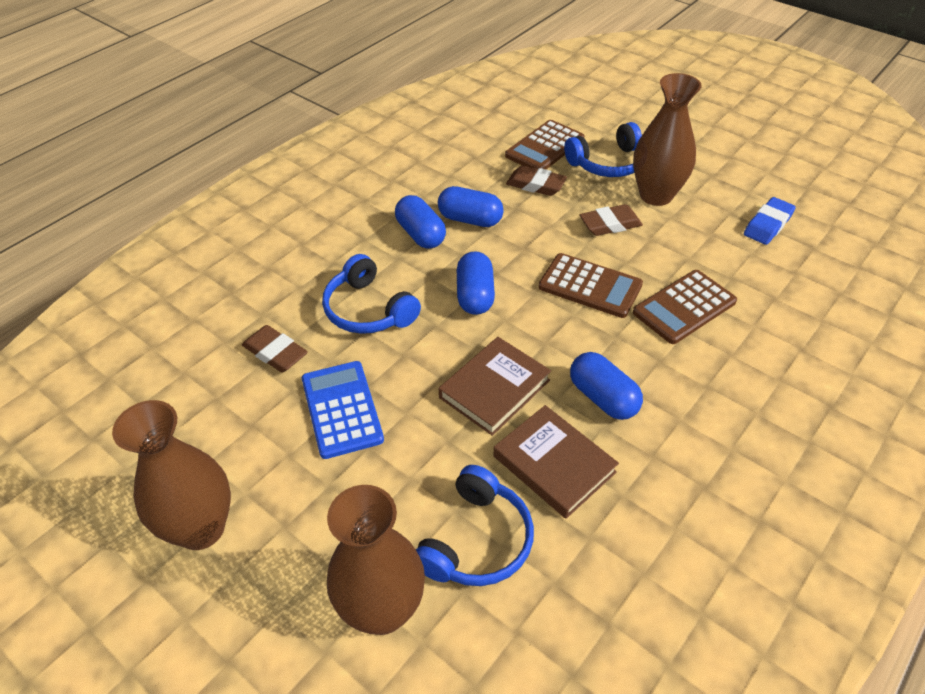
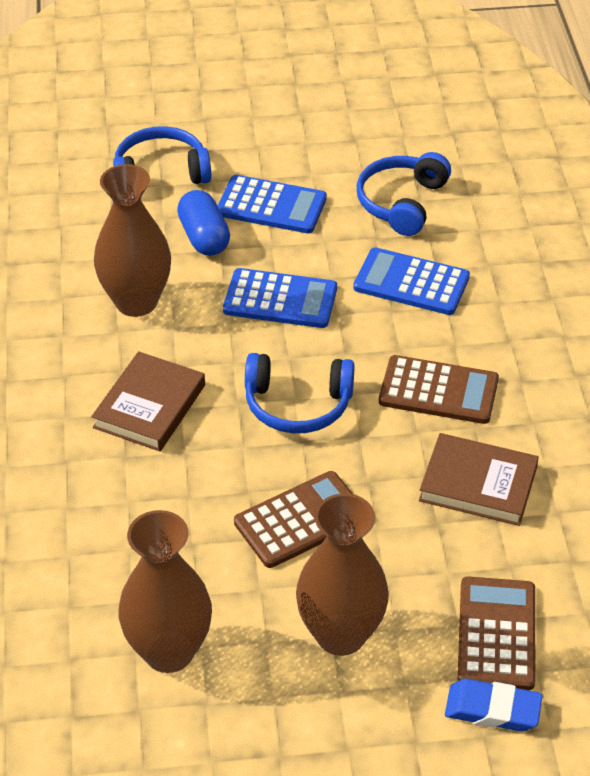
blue calculator: [302,361,384,459] = 1 -> [217,175,327,233] [223,268,337,328] [353,247,470,315] = 3
blue capsule: [395,195,446,249] [438,186,504,227] [457,251,495,315] [570,352,643,420] = 4 -> [177,190,230,256] = 1
brown eraser: [242,325,308,373] [506,165,567,196] [580,204,643,236] = 3 -> none = 0

